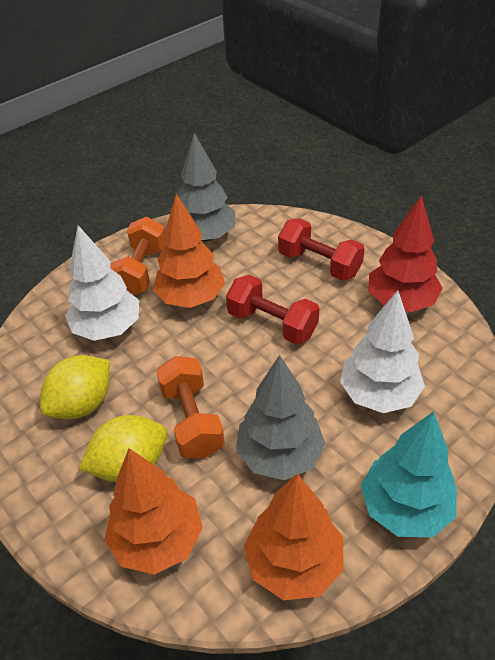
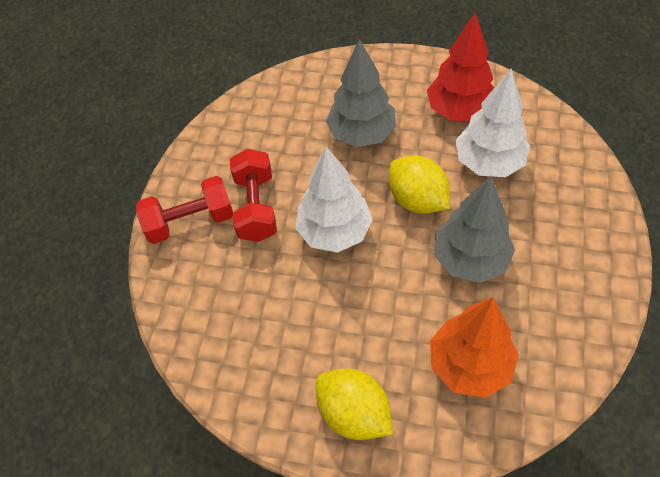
orange dumbbell: [110,217,166,295] [156,356,225,458] = 2 -> none = 0
orange tree: [104,448,203,574] [153,194,225,308] [244,474,344,600] = 3 -> [430,297,519,398] = 1
turquoise tree: [361,411,457,537] = 1 -> none = 0

